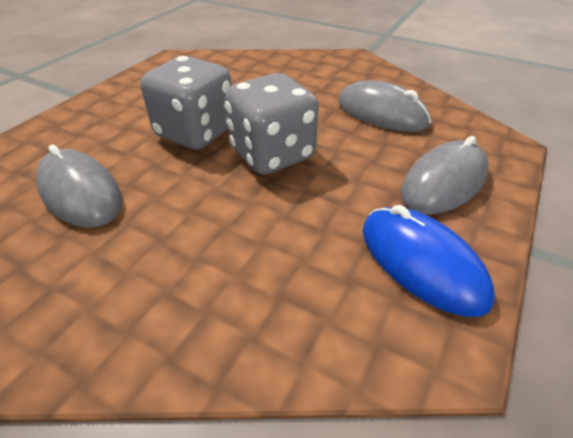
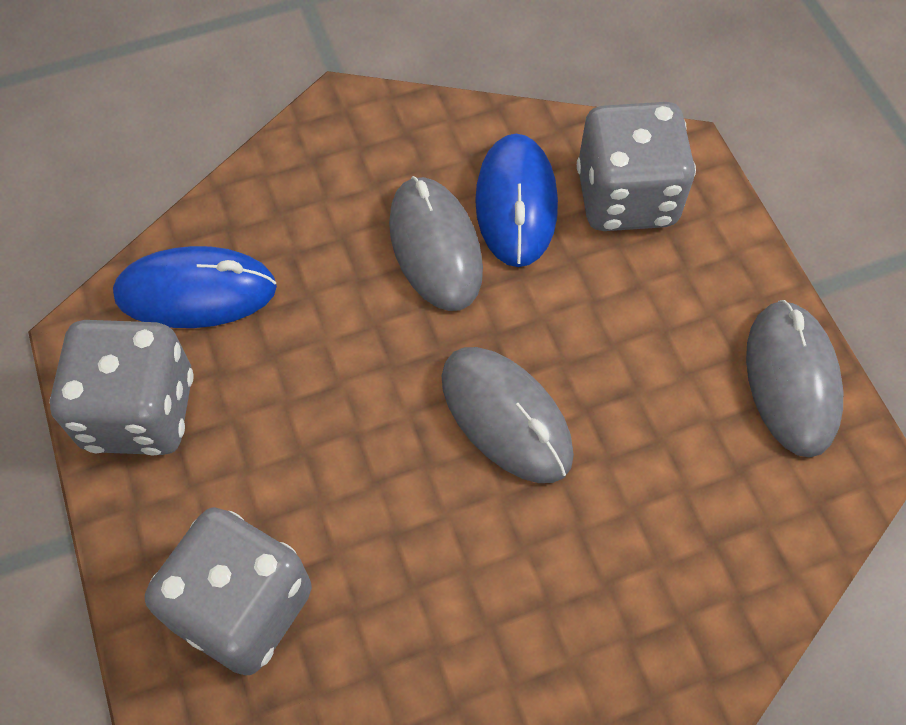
blue mouse: [363,205,495,317] = 1 -> [113,246,277,328] [475,134,558,267] = 2
grey dice: [140,56,231,150] [225,73,319,174] = 2 -> [50,320,194,456] [145,507,312,676] [577,102,696,231] = 3

